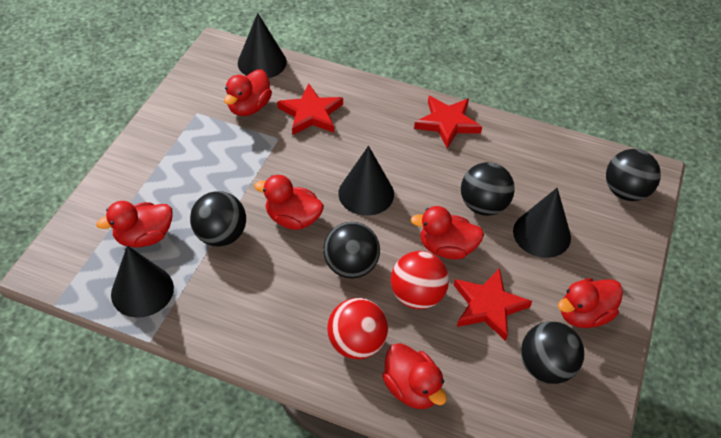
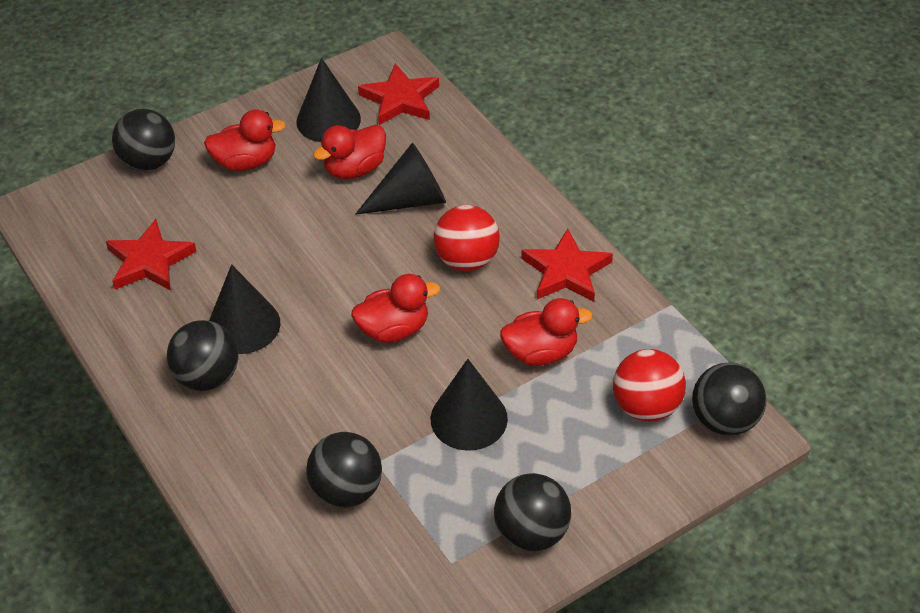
red duck: [96,201,173,247] [224,69,272,116] [255,175,324,230] [382,343,447,409] [411,206,484,259] [558,278,623,328] = 6 -> [204,109,286,171] [313,125,386,179] [351,274,440,343] [500,298,593,366] = 4

